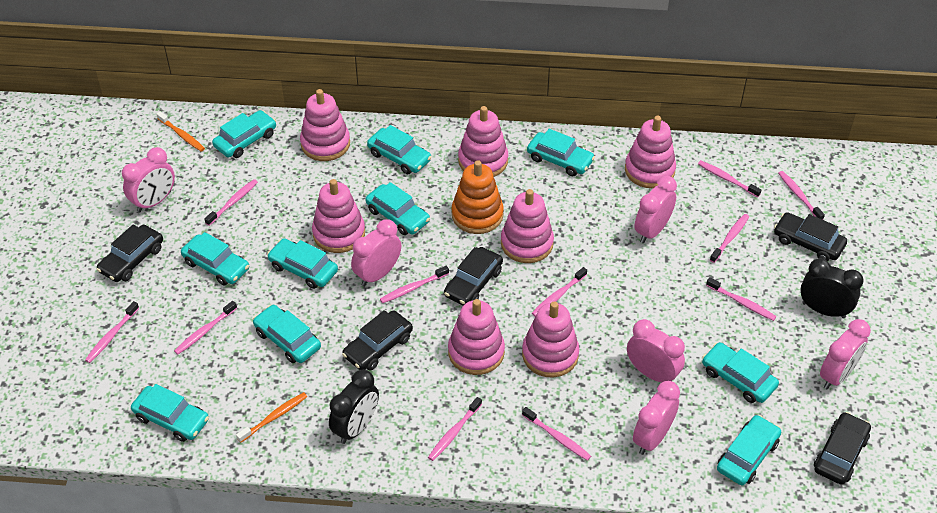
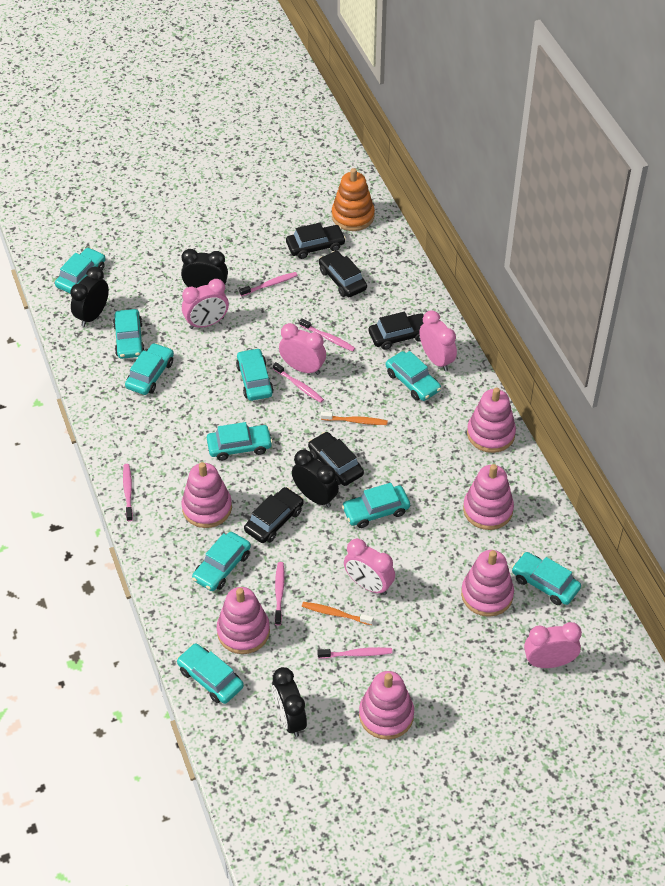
black clock: [329,370,379,444] [800,258,864,318] = 2 -> [70,267,109,327] [181,249,228,288] [272,667,307,737] [292,450,339,508] = 4
pink clock: [122,147,175,213] [351,219,401,286] [627,319,685,382] [633,381,680,455] [634,176,677,243] [820,319,871,389] = 6 -> [182,279,229,329] [279,323,326,375] [344,538,395,595] [419,310,457,371] [524,622,582,668] = 5
pink stacking toy: [300,89,350,161] [312,179,365,253] [448,299,505,375] [458,106,508,177] [501,189,554,263] [522,302,579,378] [625,116,676,188] = 7 -> [181,462,232,528] [217,587,270,654] [359,671,414,740] [461,550,514,617] [463,464,514,530] [467,387,516,453] = 6
pink toothbrush: [85,301,139,363] [174,301,237,354] [204,179,258,226] [380,266,449,303] [428,397,482,461] [522,407,591,461] [532,267,587,316] [698,160,761,198] [706,277,777,321] [710,214,749,263] [778,171,825,220] = 11 -> [123,464,133,521] [239,272,297,297] [273,362,324,403] [275,562,284,625] [299,318,355,352] [317,647,392,659] = 6

